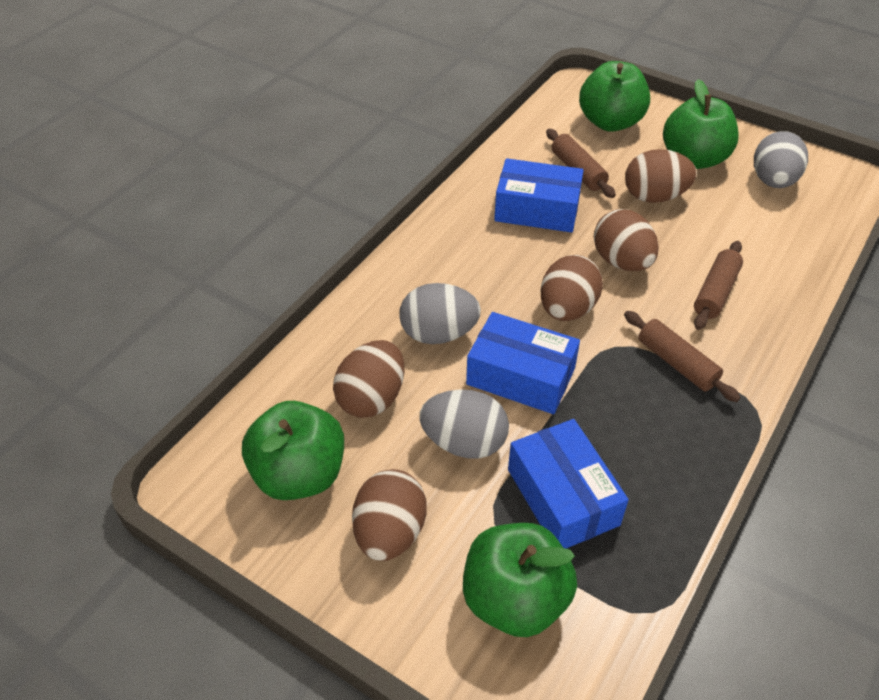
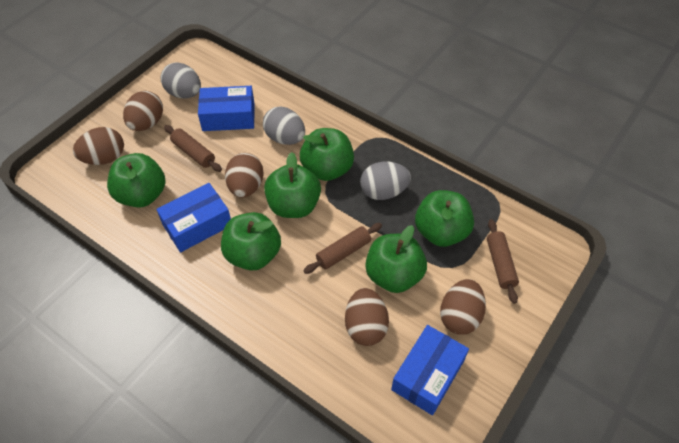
green apple: [242,401,344,500] [463,523,577,637] [579,61,650,132] [663,79,739,169] = 4 -> [107,153,165,208] [221,212,281,271] [264,152,321,218] [300,128,354,181] [365,225,427,293] [415,190,474,247] = 6

